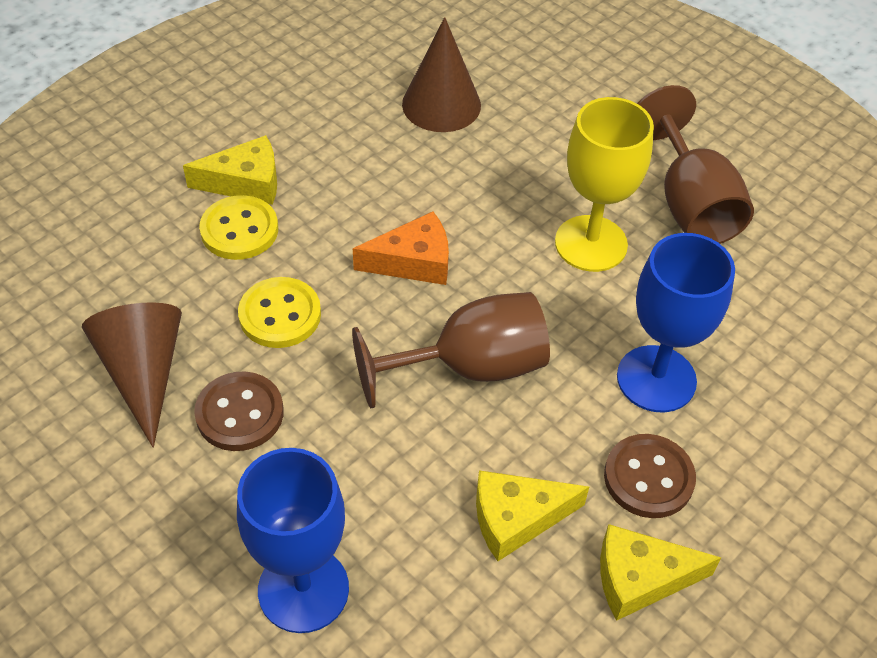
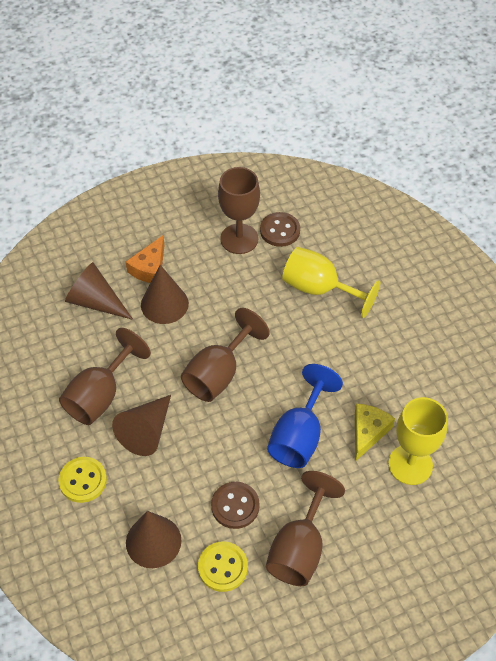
blue goblet: [237,448,349,633] [617,233,735,412] = 2 -> [267,364,343,468] = 1
brown cone: [82,302,182,448] [402,17,481,132] = 2 -> [65,262,133,320] [112,395,171,456] [126,511,181,568] [141,265,189,324] = 4
brown goblet: [352,292,550,408] [637,85,754,244] = 2 -> [59,328,151,425] [181,308,270,402] [218,167,260,254] [266,471,345,586] = 4
yellow cheese: [183,135,277,205] [476,470,589,561] [600,524,721,621] = 3 -> [355,403,395,461] = 1
yellow goblet: [555,97,654,272] = 1 -> [282,247,380,318] [388,397,448,485] = 2

